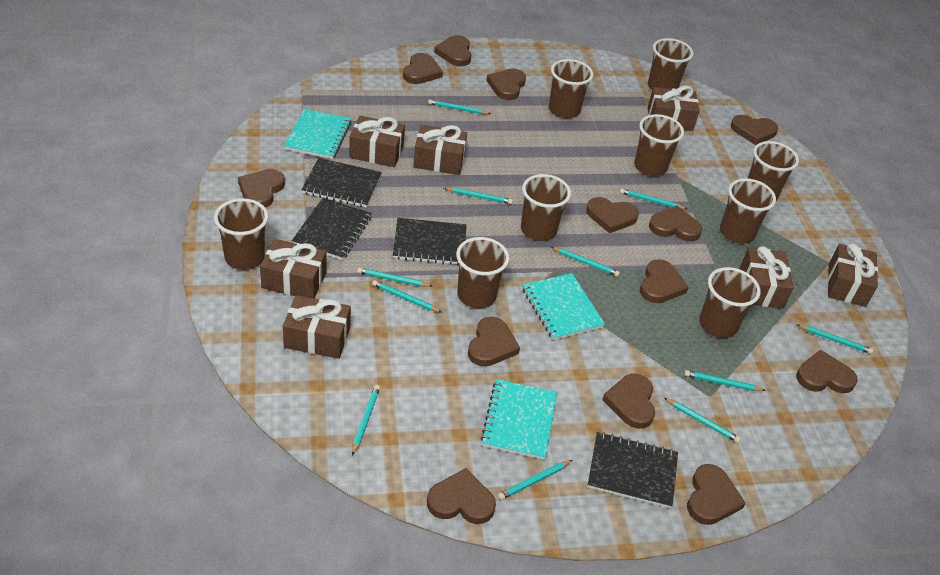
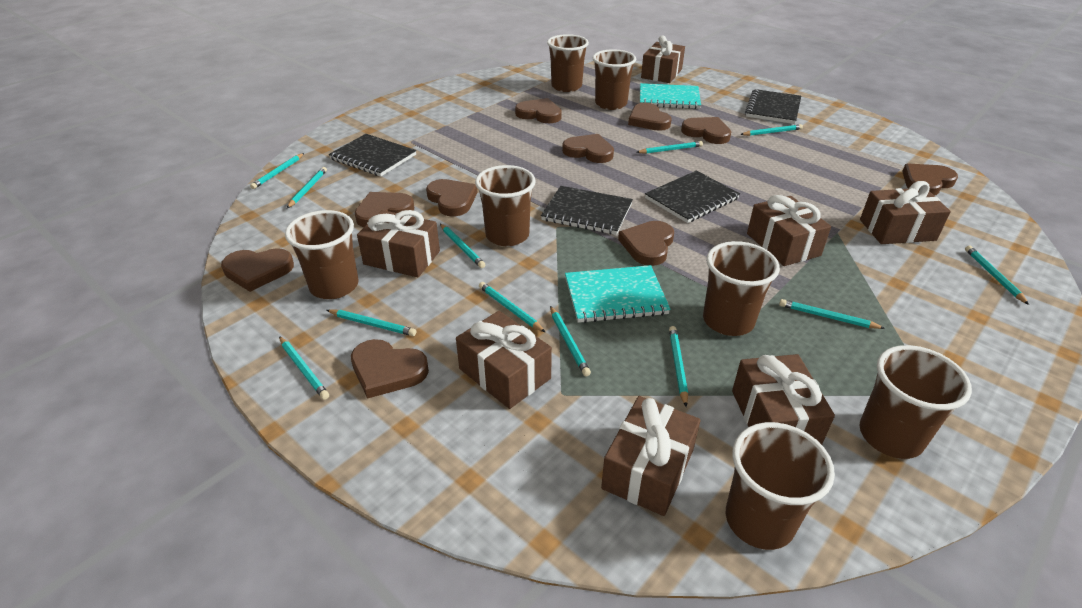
brown cup: [214,198,268,270] [456,237,509,308] [521,174,571,241] [549,59,593,119] [634,114,684,176] [648,38,693,90] [699,267,760,338] [720,178,776,244] [747,141,799,200] = 9 -> [285,210,358,299] [475,165,536,246] [547,34,589,92] [593,49,636,110] [703,241,780,336] [726,422,835,550] [859,345,972,459] = 7
brown heart: [238,169,285,208] [403,53,443,84] [427,468,496,524] [434,35,472,66] [468,317,520,367] [486,69,526,100] [586,197,639,233] [602,374,655,429] [640,259,689,303] [649,206,702,242] [687,464,746,525] [731,115,778,145] [796,349,858,393] = 13 -> [221,248,294,292] [351,339,429,399] [355,192,414,227] [426,179,478,216] [515,98,562,123] [562,134,614,163] [618,221,674,266] [628,103,672,131] [681,117,731,144] [902,163,958,196] = 10
turquoise notebook: [284,109,351,159] [481,379,557,460] [522,273,605,340] = 3 -> [565,265,670,323] [640,83,701,109] = 2
turquoise pencil: [352,385,380,455] [357,267,433,287] [372,280,443,313] [428,100,491,114] [444,187,513,204] [498,460,573,500] [551,247,620,277] [620,189,687,209] [664,398,741,443] [684,370,766,391] [796,324,873,354] = 11 -> [250,153,304,189] [279,336,329,400] [287,167,327,208] [327,309,416,336] [440,224,485,268] [479,282,545,332] [550,306,591,376] [636,141,703,154] [669,326,688,407] [740,124,803,136] [779,299,885,329] [965,246,1029,305] = 12

